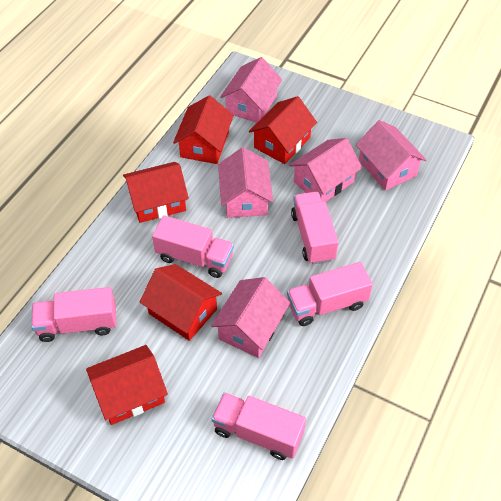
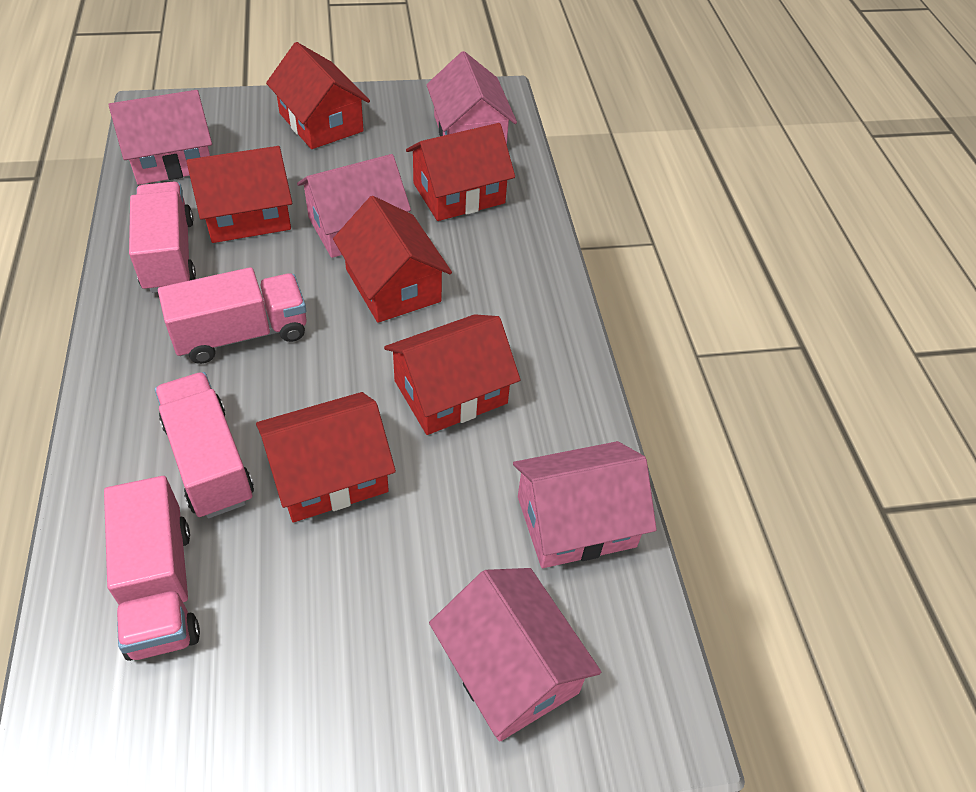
pink truck: [31,287,116,342] [152,215,234,278] [212,392,306,460] [287,262,373,326] [291,192,338,265] = 5 -> [104,476,200,661] [129,182,196,293] [155,372,254,518] [158,267,307,364] = 4
red house: [86,345,168,425] [123,162,189,223] [140,264,222,341] [173,95,234,164] [249,96,317,164] = 5 -> [186,146,292,243] [256,392,396,522] [266,42,370,149] [333,196,452,323] [384,314,520,435] [406,123,515,221] = 6

